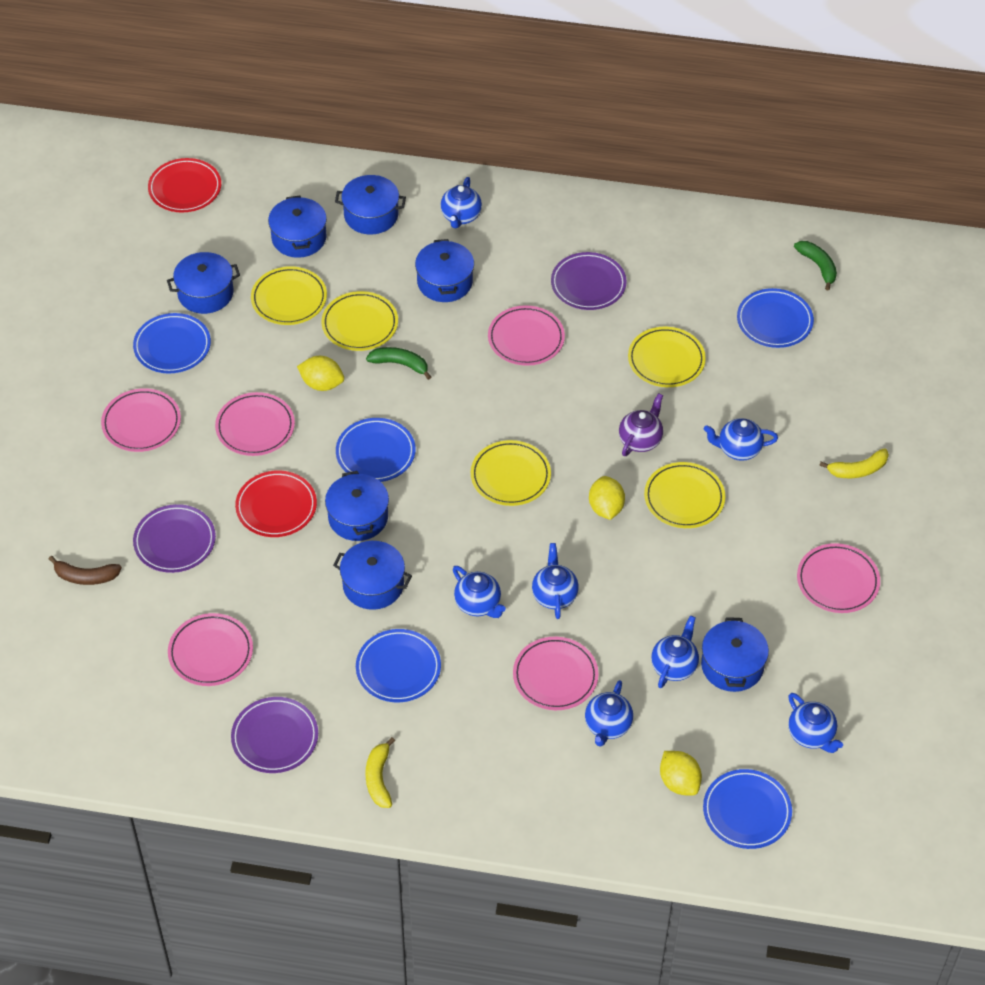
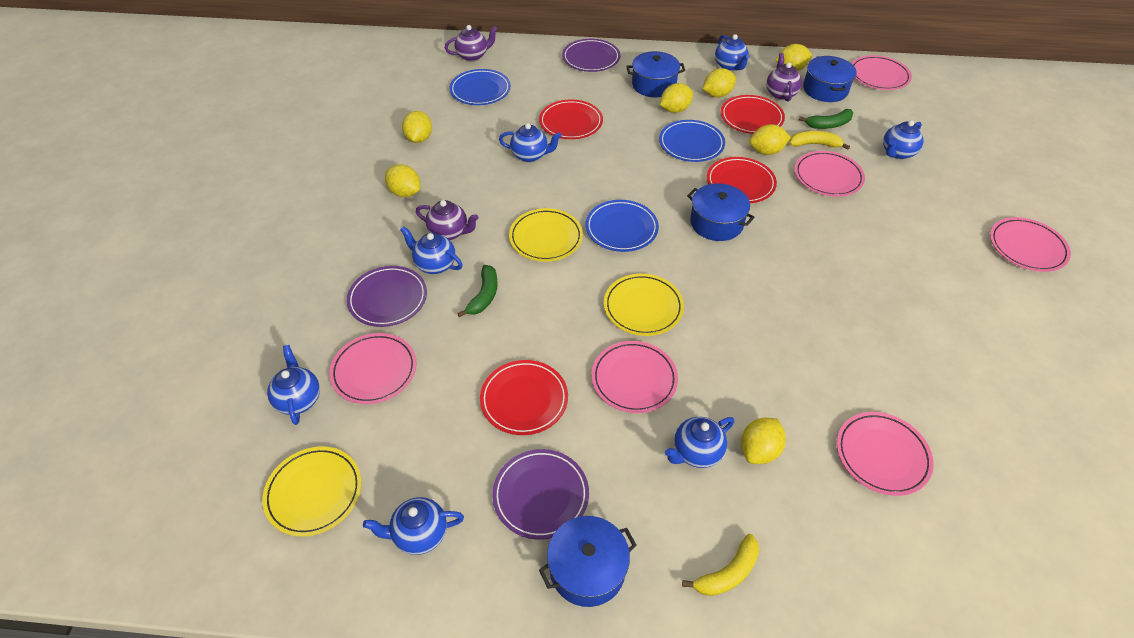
blue plate: [133,313,211,373] [336,418,416,482] [356,629,441,702] [703,769,792,849] [737,288,814,348] = 5 -> [450,69,511,105] [585,200,659,252] [659,120,725,162] = 3
blue pot: [167,252,240,314] [268,196,327,258] [325,471,389,541] [333,541,412,610] [335,175,406,234] [415,239,474,302] [701,617,769,692] = 7 -> [539,516,636,607] [626,51,685,97] [687,183,755,241] [803,56,857,102] = 4
brown banana: [49,556,122,585] = 1 -> none = 0
purple teapot: [619,393,663,456] = 1 -> [416,200,479,240] [445,25,498,61] [766,53,802,102] = 3
red plate: [148,158,221,212] [235,471,317,537] = 2 -> [480,360,568,435] [539,100,603,139] [707,157,777,203] [721,95,785,134] = 4
yellow lemon: [297,356,344,391] [589,476,625,520] [660,751,702,796] = 3 -> [385,164,420,197] [402,111,432,143] [660,83,693,113] [703,68,736,98] [741,418,786,464] [749,124,791,155] [775,44,812,71] = 7
yellow plate: [251,266,327,325] [322,291,398,351] [471,440,551,506] [628,327,706,387] [644,462,725,528] = 5 -> [262,447,361,536] [509,208,583,262] [604,274,684,336] = 3

